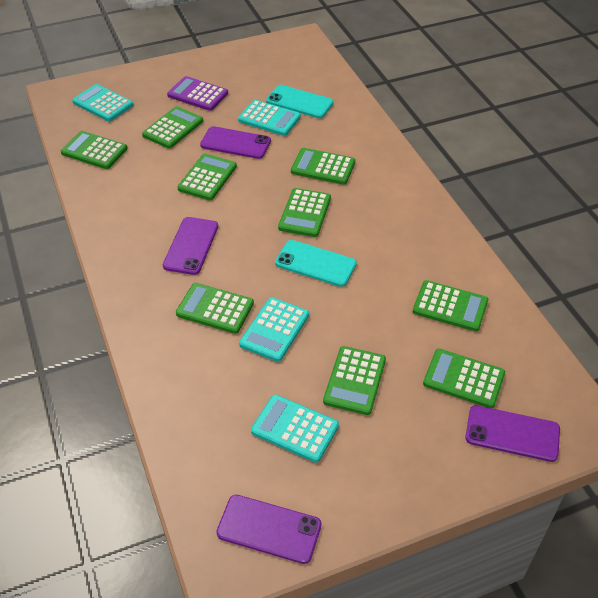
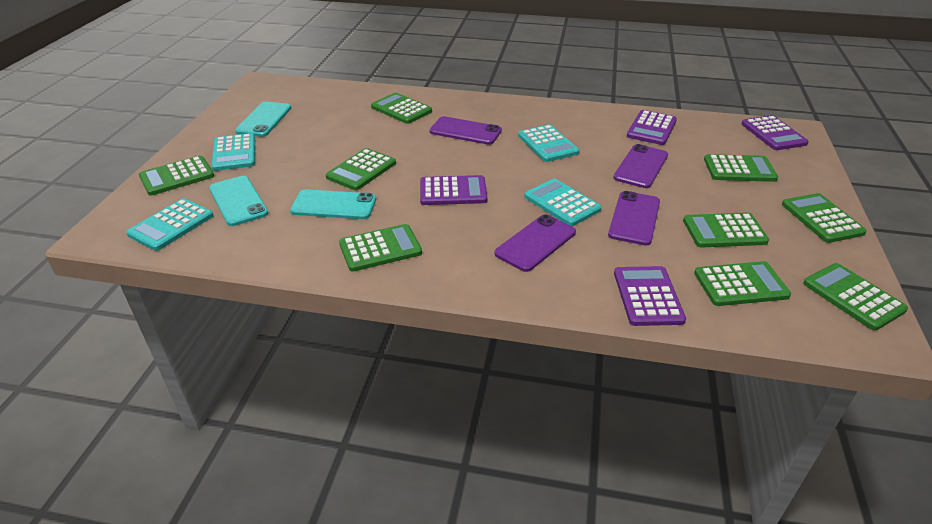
purple calculator: [167,76,228,111] = 1 -> [420,175,487,205] [614,266,686,326] [627,110,677,145] [741,115,809,150] = 4
turquoise phone: [266,85,333,118] [275,240,357,287] = 2 -> [209,176,268,226] [235,102,291,137] [290,189,376,219] = 3

